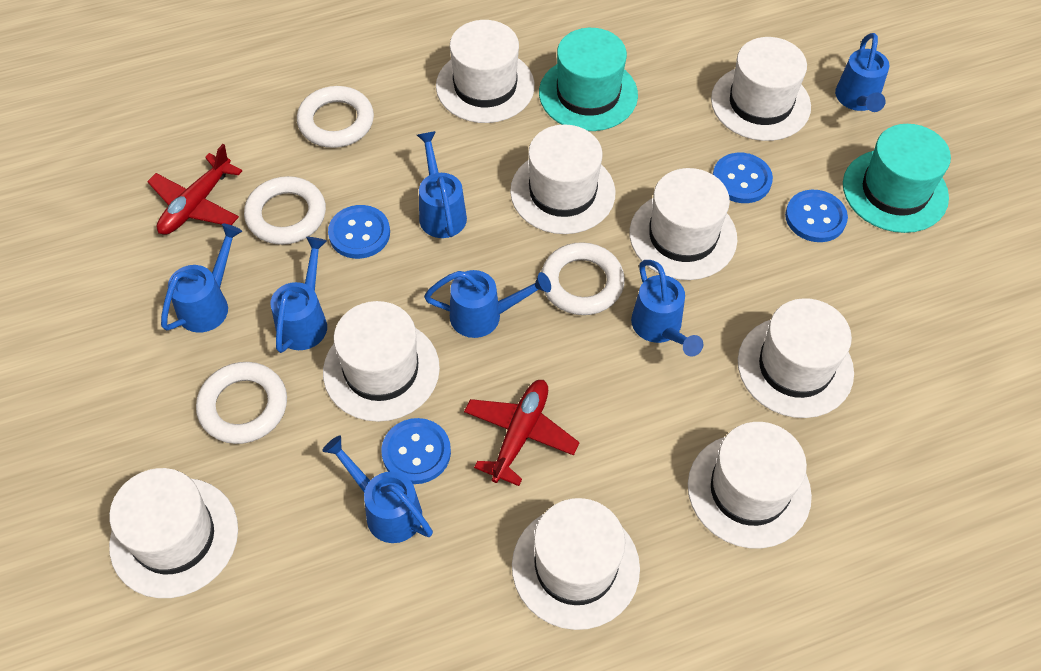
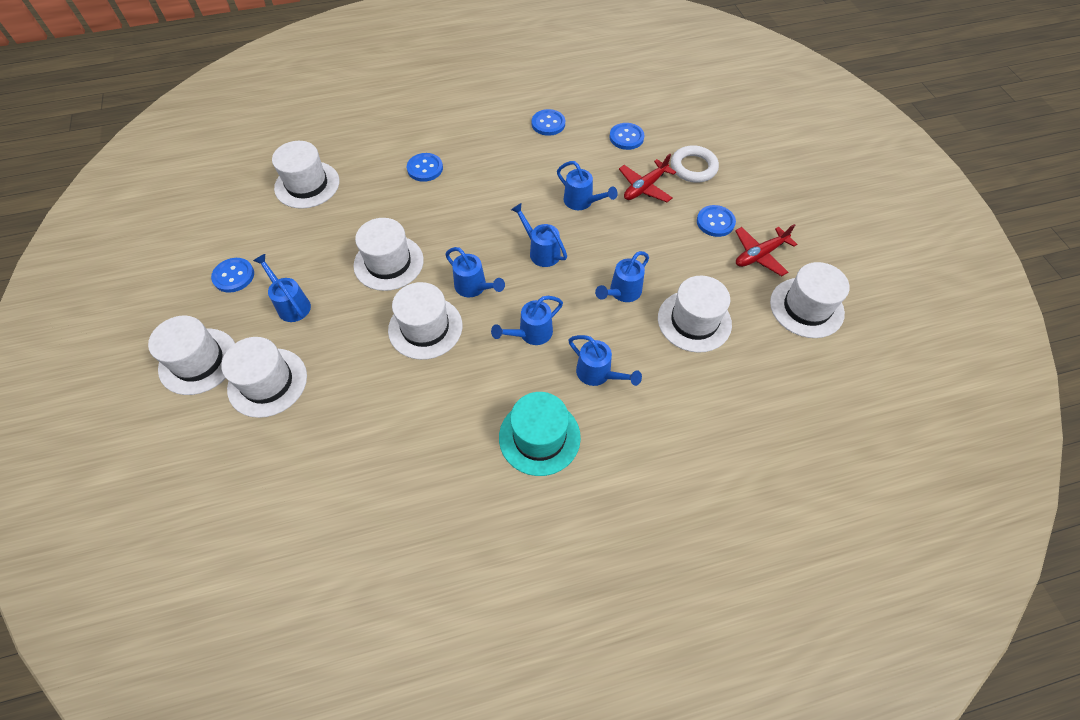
blue button: [328,205,390,259] [381,418,451,484] [713,153,773,203] [785,190,848,242] = 4 -> [211,258,254,293] [407,153,443,182] [532,109,565,136] [610,123,645,150] [697,205,736,237] = 5
turquoise hat: [539,28,638,131] [843,124,951,233] = 2 -> [499,392,581,476] = 1
white hat: [109,468,238,598] [323,301,440,422] [436,20,535,123] [510,124,616,234] [512,498,640,630] [630,168,737,280] [688,422,812,548] [711,37,811,141] [738,298,854,418] = 9 -> [148,316,235,395] [221,337,307,418] [272,141,339,209] [354,218,424,291] [388,282,462,360] [658,276,732,353] [770,262,850,338] = 7
white ring: [196,362,287,444] [244,176,326,245] [297,86,374,148] [541,242,625,315] = 4 -> [671,145,719,183] = 1

